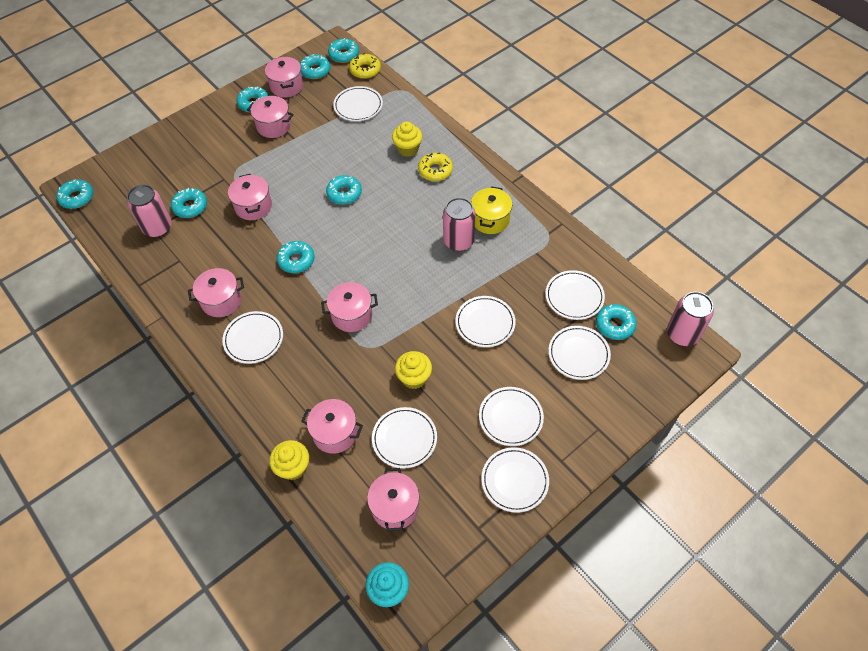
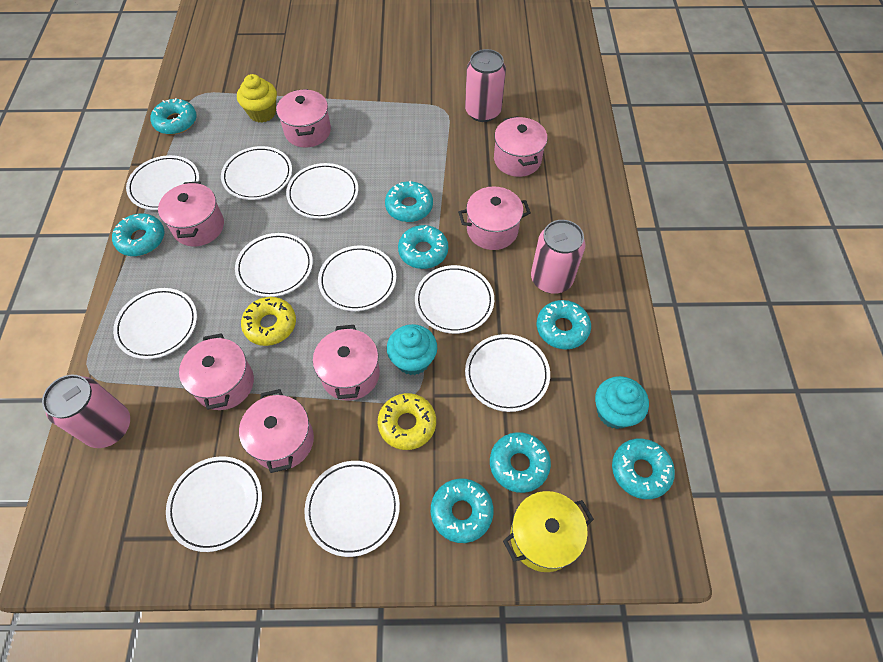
turquoise cupcake: [366,562,409,607] = 1 -> [387,324,437,375] [595,376,649,429] = 2
white plate: [222,311,283,364] [333,86,383,121] [372,407,437,468] [456,296,516,347] [479,387,544,446] [481,447,549,513] [545,270,605,320] [549,326,611,380] = 8 -> [113,288,197,359] [126,155,199,210] [166,456,262,552] [221,146,292,200] [235,233,313,297] [286,163,358,219] [304,461,400,557] [318,245,396,311] [415,265,494,334] [465,334,550,412] = 10
yellow cupcake: [269,440,309,480] [392,122,422,157] [395,351,432,389] = 3 -> [237,74,277,123] = 1

